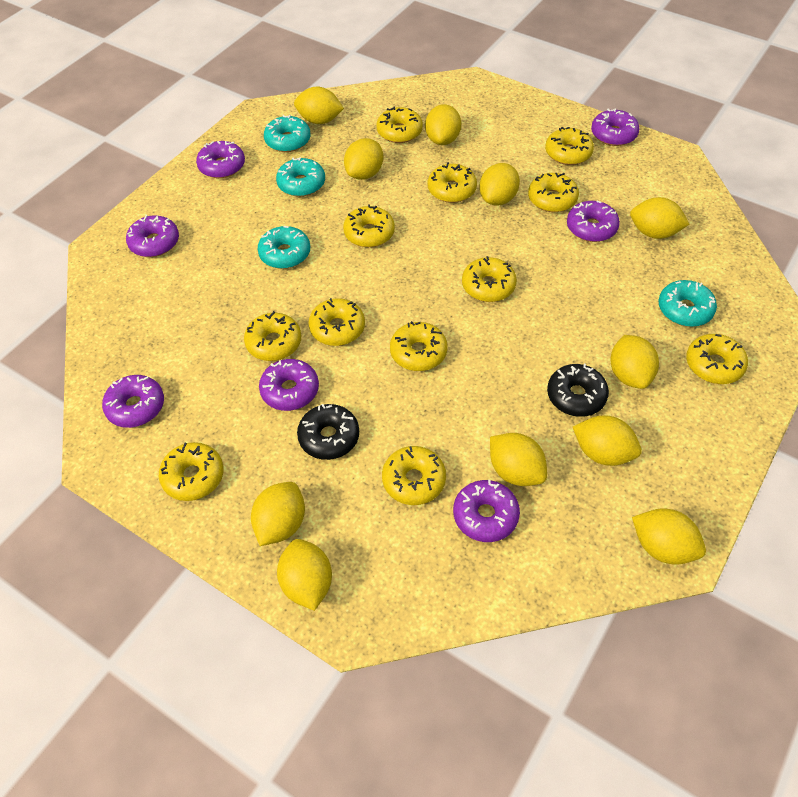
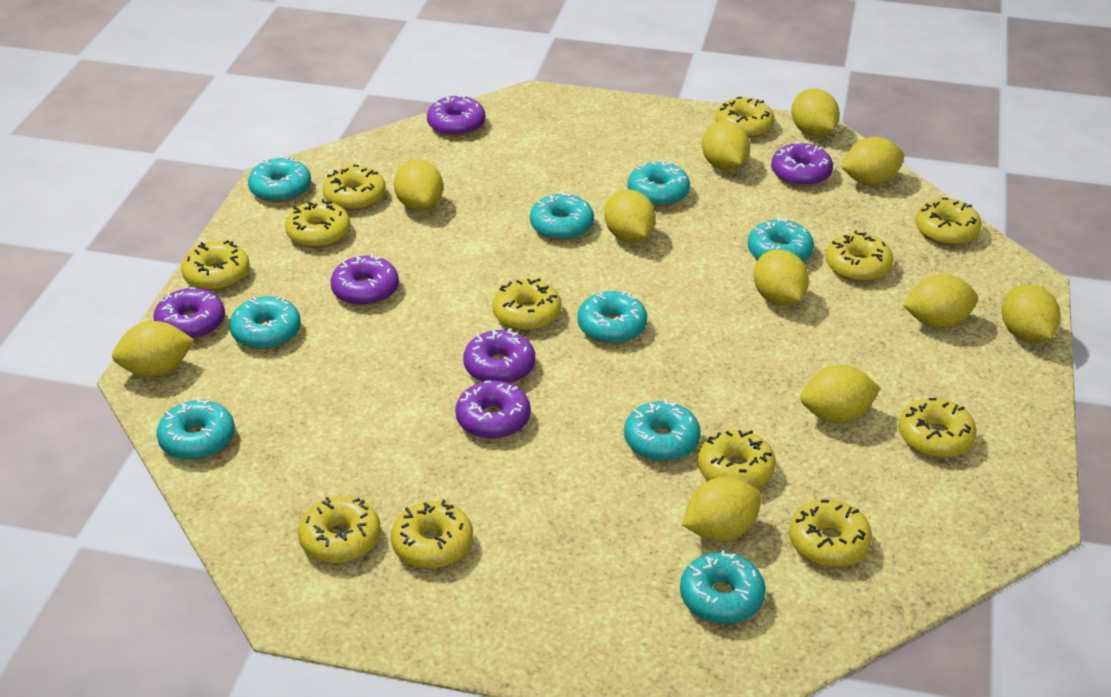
black donut: [297,404,359,460] [547,364,609,417] = 2 -> none = 0
purple donut: [102,375,164,428] [126,215,179,257] [196,141,245,178] [259,359,319,411] [453,480,520,542] [567,201,620,242] [591,109,639,146] = 7 -> [153,287,225,340] [331,254,399,306] [427,94,485,137] [455,380,531,439] [463,328,535,384] [771,142,833,187] = 6
turquoise donut: [258,226,310,269] [264,115,311,152] [276,157,325,197] [658,280,717,327] = 4 -> [157,397,235,460] [229,296,301,349] [248,157,311,202] [530,192,594,240] [577,291,647,344] [624,399,701,461] [628,162,690,207] [680,550,766,624] [748,217,814,262] = 9

